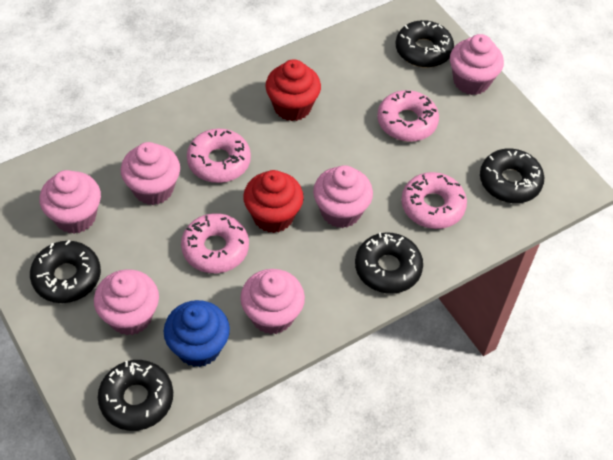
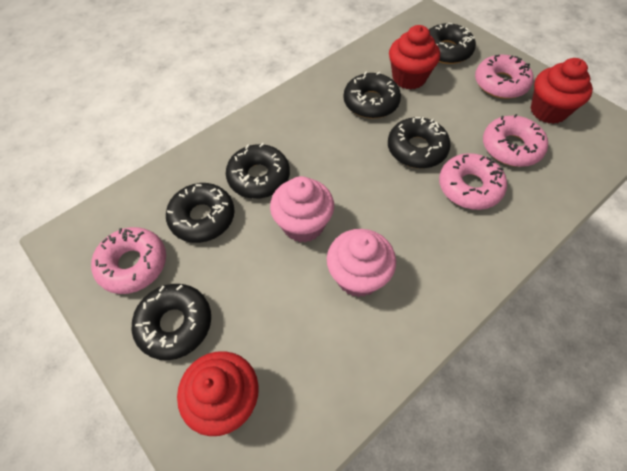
black donut: [30,240,101,303] [98,360,173,431] [355,233,423,294] [396,20,454,68] [480,148,544,203] = 5 -> [131,284,211,360] [166,183,235,243] [226,143,290,199] [344,72,401,118] [388,117,451,168] [429,23,476,64] = 6
blue cupcake: [164,300,230,367] = 1 -> none = 0
pink cupcake: [39,170,101,234] [94,269,159,335] [121,142,180,205] [240,269,305,334] [313,165,373,228] [450,34,504,95] = 6 -> [270,176,334,243] [327,229,396,297] = 2
red cupcake: [243,170,304,233] [265,59,321,121] = 2 -> [177,351,259,436] [389,25,440,90] [531,58,593,124] = 3

